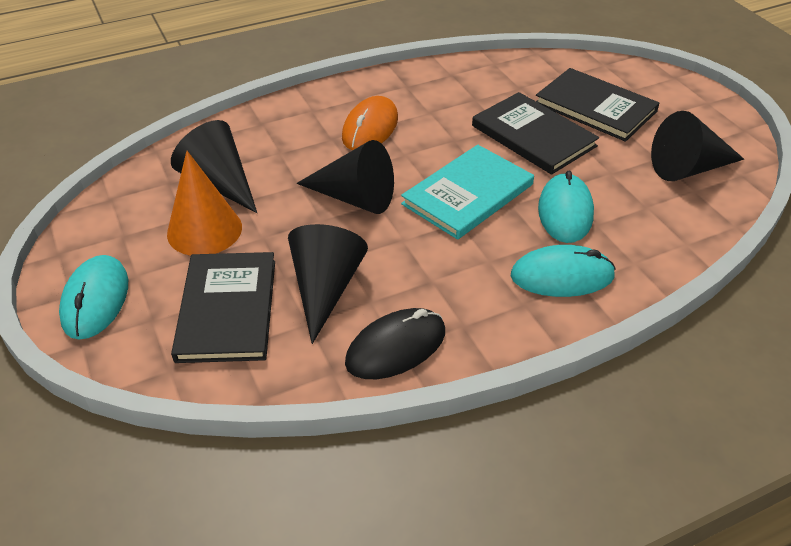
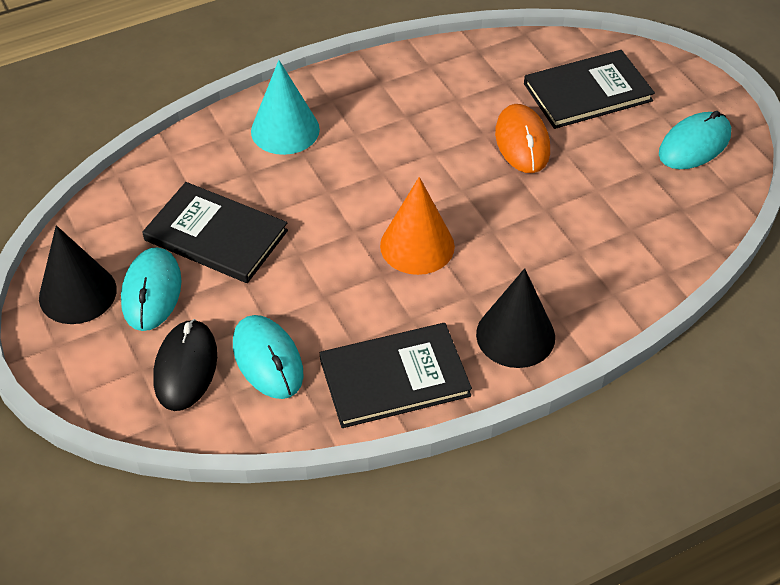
black cone: [171,120,257,213] [288,224,368,344] [296,140,394,214] [651,111,744,181] = 4 -> [39,225,117,324] [476,268,555,368] = 2
turquoise book: [401,145,534,240] = 1 -> none = 0
turquoise cone: none = 0 -> [251,60,320,155] = 1

